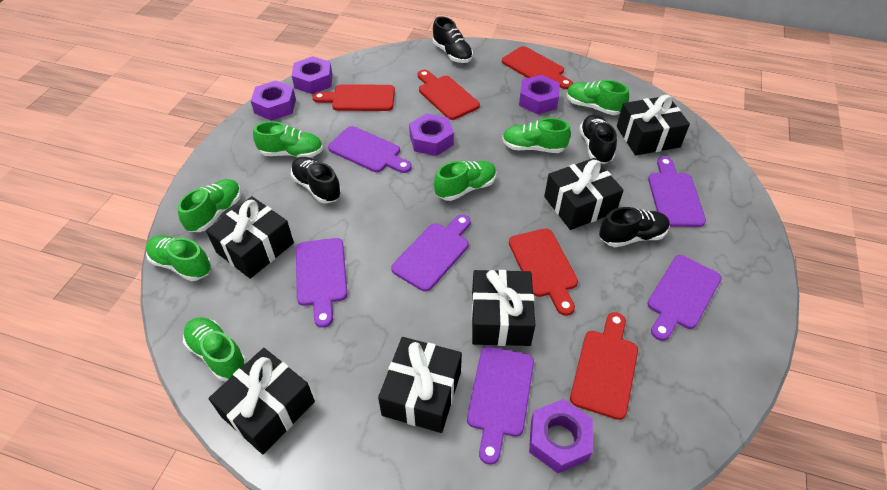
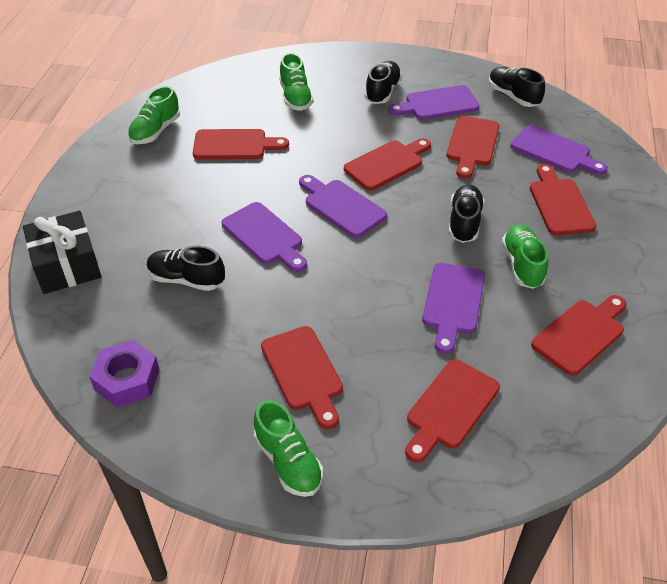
black gift: [206,196,294,279] [209,348,315,454] [378,337,462,433] [471,270,535,346] [544,158,624,230] [617,95,690,155] = 6 -> [23,211,102,294] = 1
green shoe: [146,235,212,281] [178,179,241,232] [183,317,247,381] [253,121,323,158] [434,161,497,201] [502,118,571,153] [567,80,629,115] = 7 -> [128,86,180,144] [254,400,323,497] [279,53,314,111] [502,225,548,289] = 4
purple cutting board: [296,238,347,328] [328,126,412,173] [391,214,471,292] [467,346,534,464] [647,255,722,341] [648,157,706,227] = 6 -> [222,202,307,272] [299,175,387,238] [388,85,480,120] [422,263,485,354] [510,125,608,175] = 5
purple nut: [251,80,296,121] [292,56,332,94] [409,113,454,156] [519,75,560,114] [529,399,593,473] = 5 -> [89,340,160,407] = 1
red cutting board: [312,84,395,111] [418,70,480,120] [502,46,573,89] [509,229,578,316] [570,312,638,420] = 5 -> [193,129,289,159] [261,326,343,429] [344,138,431,191] [405,359,500,463] [447,116,499,179] [530,164,596,235] [531,295,626,376] = 7

